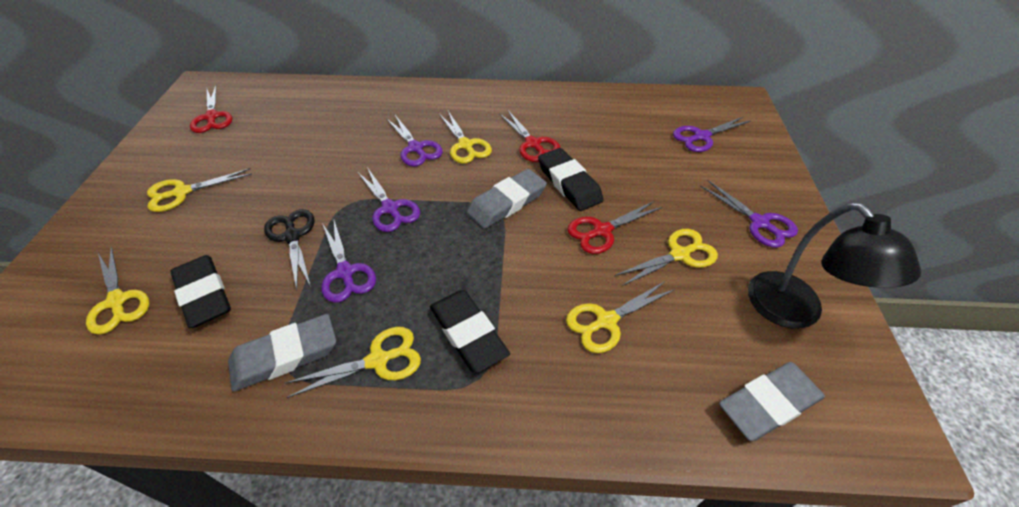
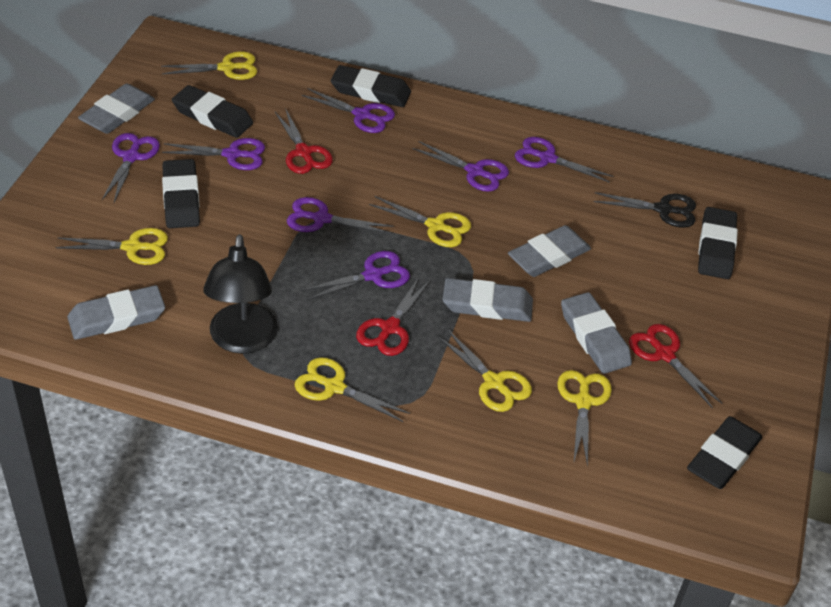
black eraser: [170,255,231,328] [430,290,510,373] [538,148,603,211] = 3 -> [162,159,200,228] [172,85,253,138] [331,65,411,107] [687,416,762,489] [698,207,738,279] = 5
grey eraser: [228,314,336,392] [467,169,547,229] [719,362,825,441] = 3 -> [67,285,165,340] [78,84,155,134] [443,278,533,322] [508,225,591,277] [561,292,632,374] = 5
purple scissors: [321,220,376,303] [357,167,420,232] [386,115,443,166] [673,117,751,152] [700,180,798,248] = 5 -> [102,133,160,202] [162,138,265,170] [287,197,394,234] [301,251,410,301] [302,88,395,133] [413,141,509,192] [515,137,613,183] = 7

